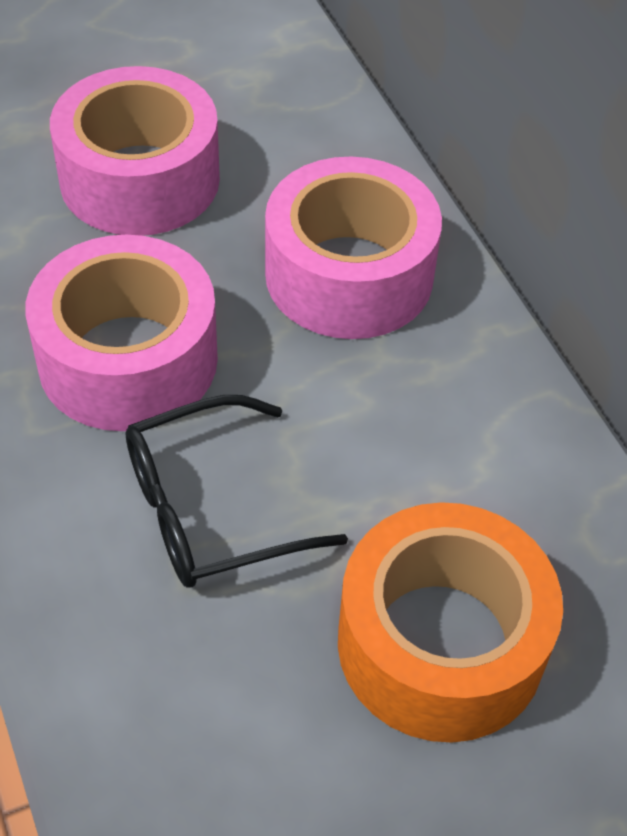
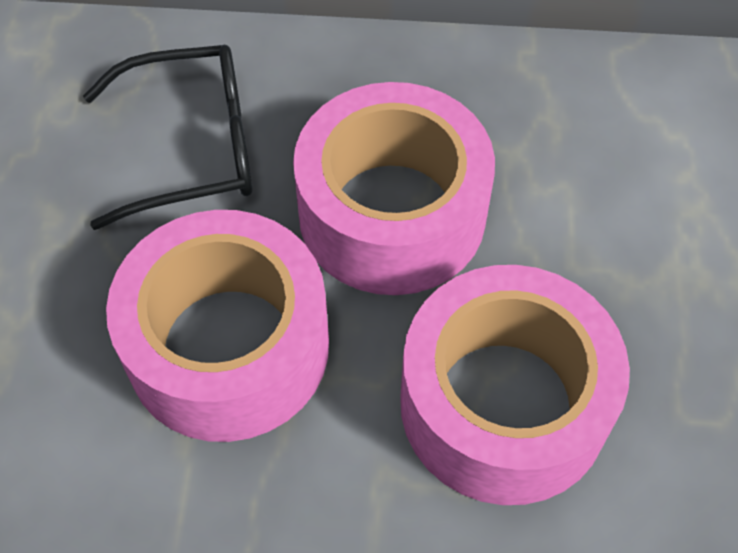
orange tape: [338,502,563,743] = 1 -> none = 0

